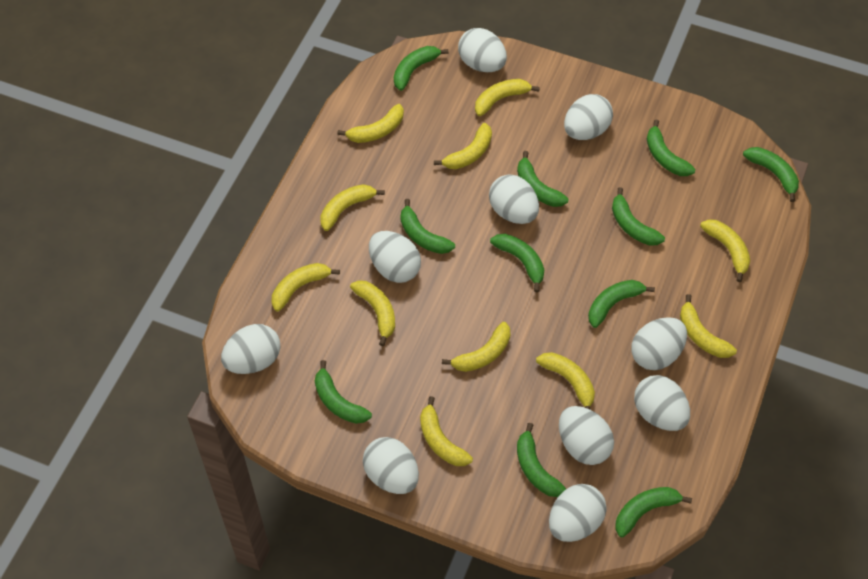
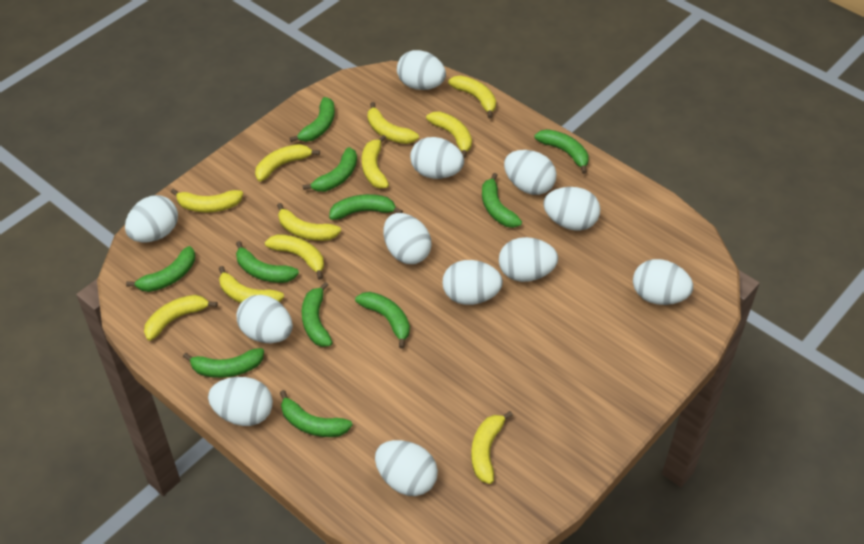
white egg: [221,324,280,374] [363,437,419,494] [369,231,421,283] [458,28,507,72] [489,174,539,224] [549,484,607,542] [559,406,614,465] [564,94,613,140] [631,317,687,370] [634,375,690,431] = 10 -> [125,195,178,242] [208,377,273,426] [237,295,293,343] [375,440,438,496] [384,213,432,264] [397,50,446,90] [410,137,464,179] [442,260,503,305] [499,237,558,282] [504,150,557,195] [543,187,600,231] [633,259,693,305] = 12

